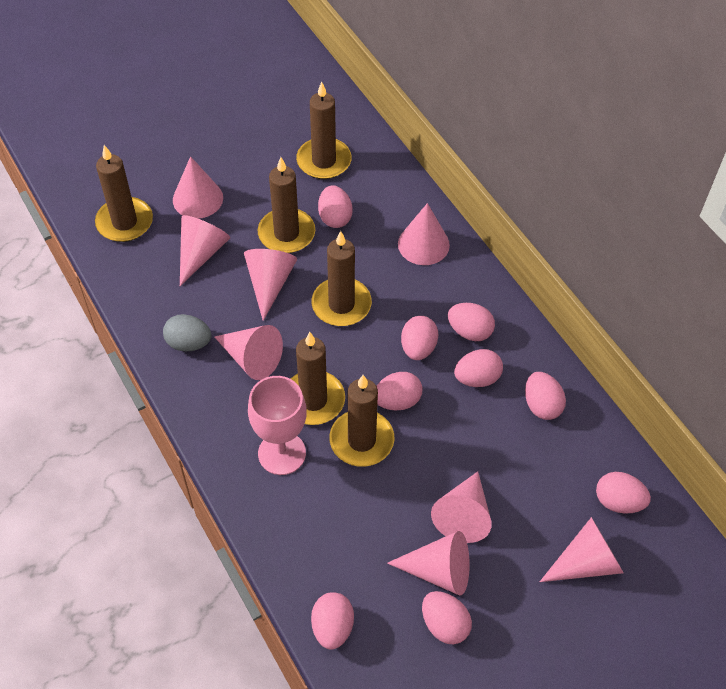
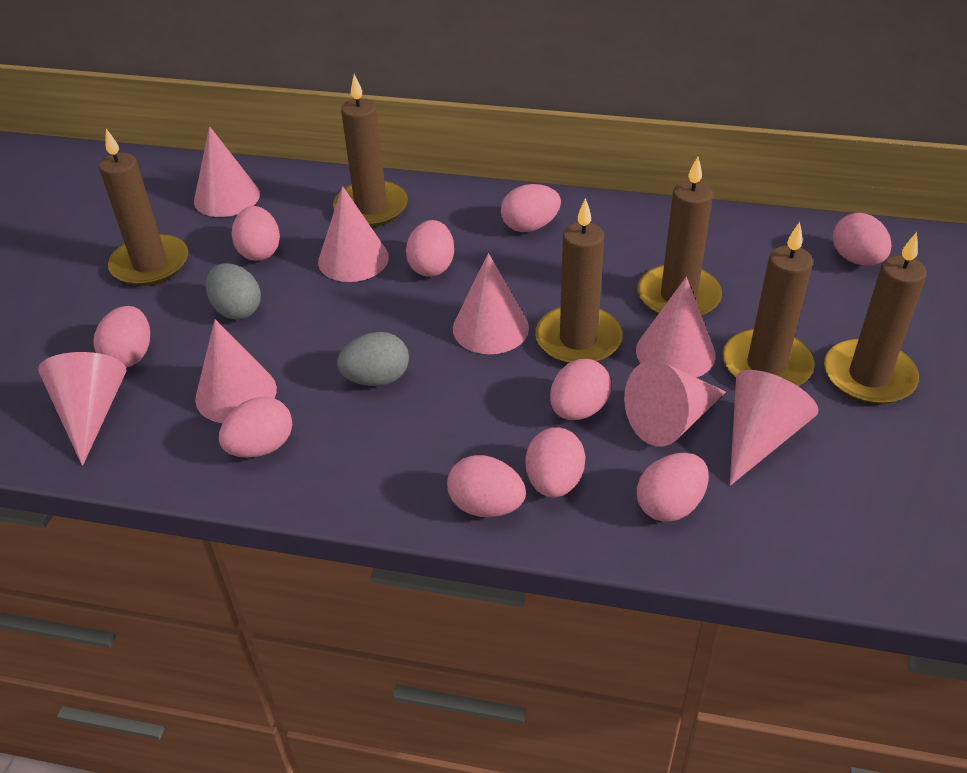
grey egg: [163,314,212,351] = 1 -> [206,263,261,320] [337,332,409,386] = 2
pink egg: [311,592,354,650] [318,185,353,228] [377,372,423,410] [401,316,438,360] [422,591,472,644] [448,303,495,341] [454,349,503,387] [525,372,566,420] [596,472,651,514] = 9 -> [94,306,150,368] [219,397,292,458] [231,206,280,261] [406,220,454,277] [447,455,526,517] [501,184,561,232] [526,427,585,497] [550,359,611,420] [637,453,709,522] [833,213,892,266] = 10
pink goblet: [248,376,307,475] = 1 -> none = 0

